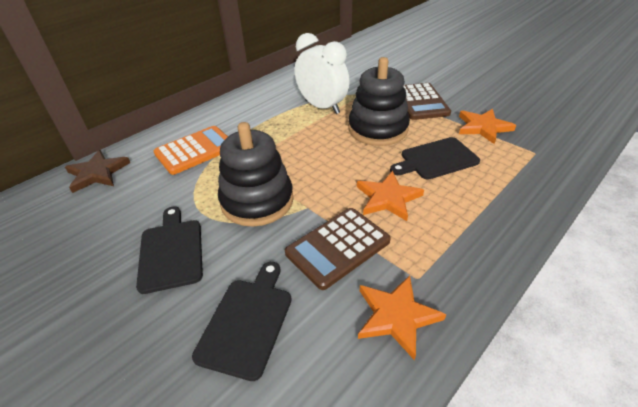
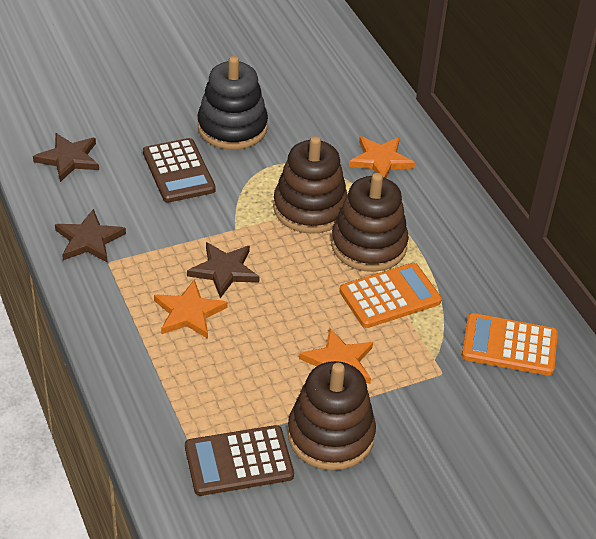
black cutting board: [136,206,203,294] [192,262,292,381] [390,137,480,179] = 3 -> none = 0
black stacking toy: [218,122,294,227] [348,57,410,146] = 2 -> [198,56,268,150] = 1
brown stacking toy: none = 0 -> [273,136,348,234] [287,361,376,470] [331,173,409,272] = 3
brown star: [65,150,130,193] = 1 -> [33,133,99,182] [55,209,126,262] [187,242,260,298] = 3
orange calculator: [154,126,228,175] = 1 -> [340,263,442,328] [462,313,558,376] = 2
white clock: [295,33,350,114] = 1 -> none = 0

